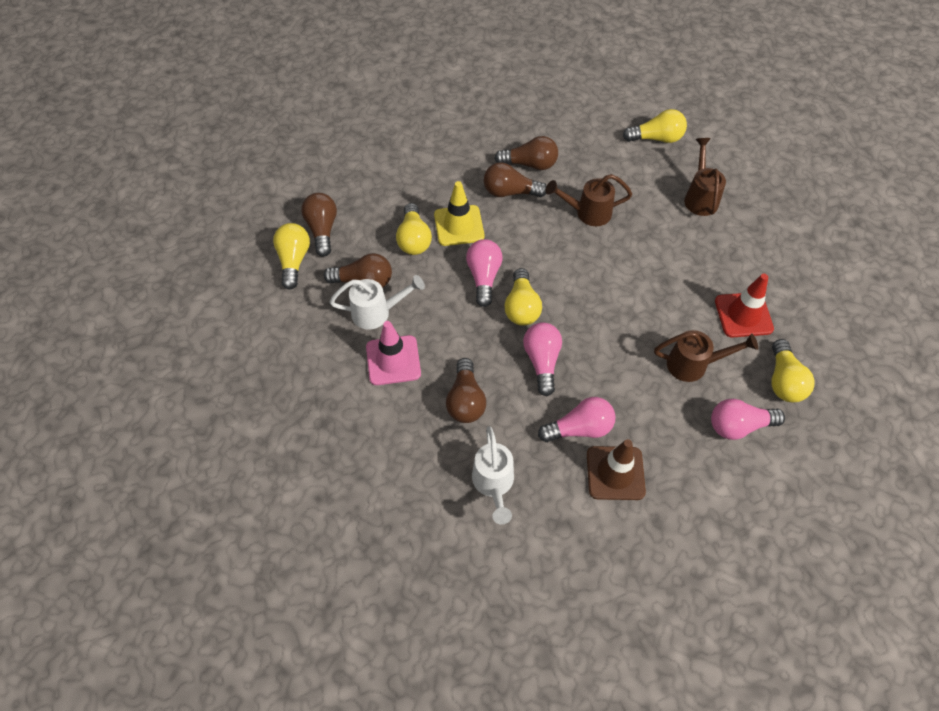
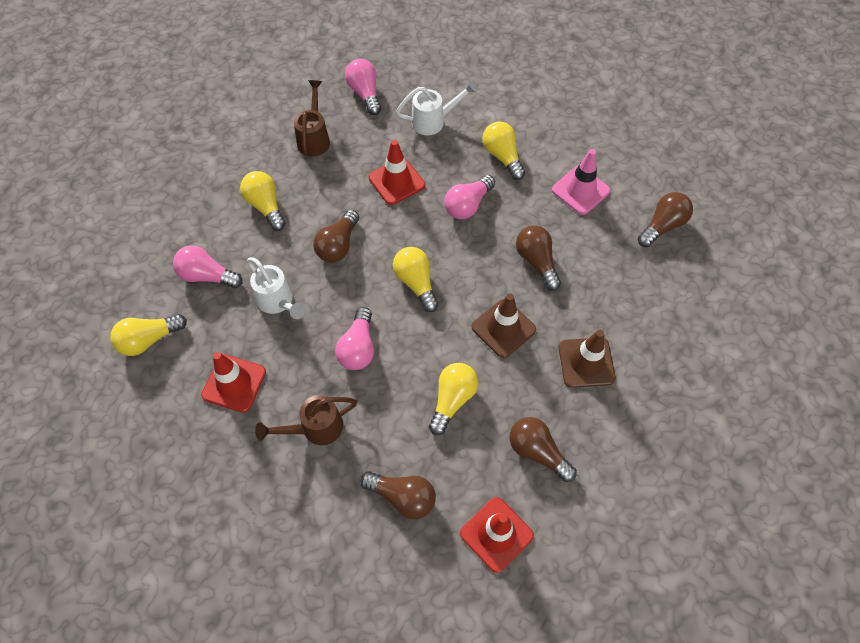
brown traffic cone: [587,439,646,500] = 1 -> [472,294,536,358] [559,330,616,388] = 2
brown watering can: [545,174,632,226] [654,330,758,382] [684,138,726,216] = 3 -> [255,395,358,445] [294,80,330,156] = 2
red traffic cone: [715,274,774,338] = 1 -> [201,352,266,413] [368,140,425,205] [460,497,534,573] = 3
yellow traffic cone: [434,181,484,246] = 1 -> none = 0

